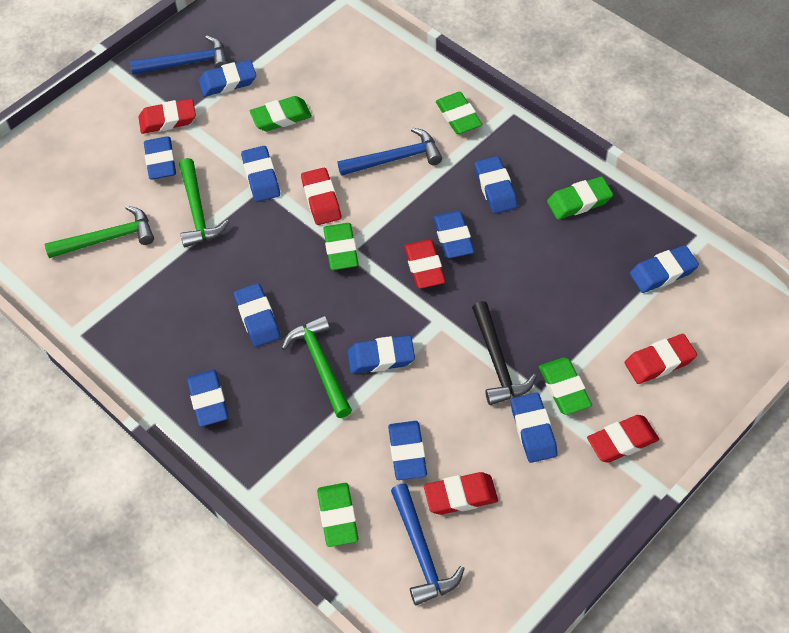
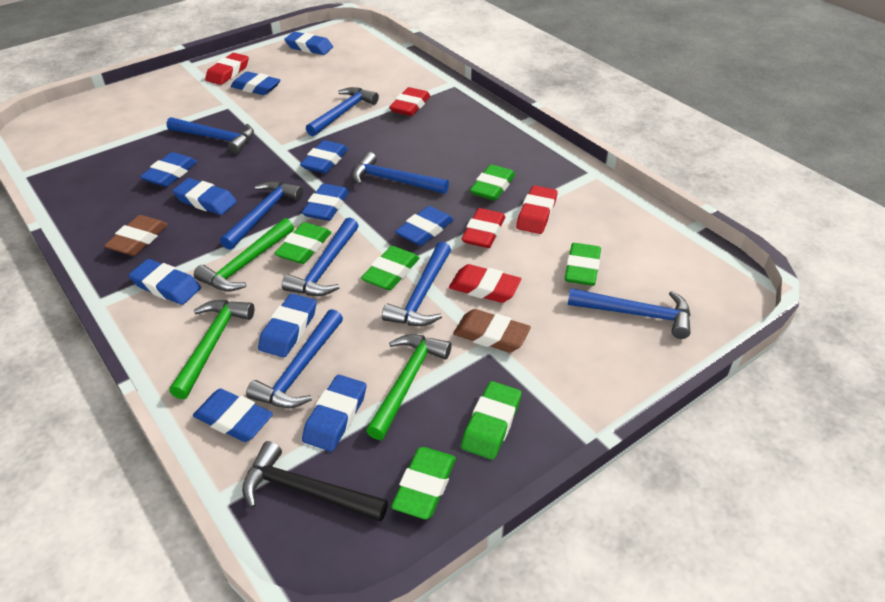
blue hammer: [130,36,228,75] [338,127,442,176] [391,484,465,606] = 3 -> [166,117,254,154] [220,181,303,250] [246,309,343,408] [282,217,359,296] [306,87,379,136] [352,152,449,194] [382,242,451,326] [568,288,690,339] = 8
brown eraser: none = 0 -> [104,215,168,256] [453,309,531,352] = 2
red eraser: [138,99,196,134] [301,168,341,225] [404,239,446,289] [424,472,498,515] [587,415,659,463] [625,334,697,384] = 6 -> [205,53,249,85] [389,87,430,116] [449,264,522,303] [461,208,506,248] [516,185,557,234] = 5

